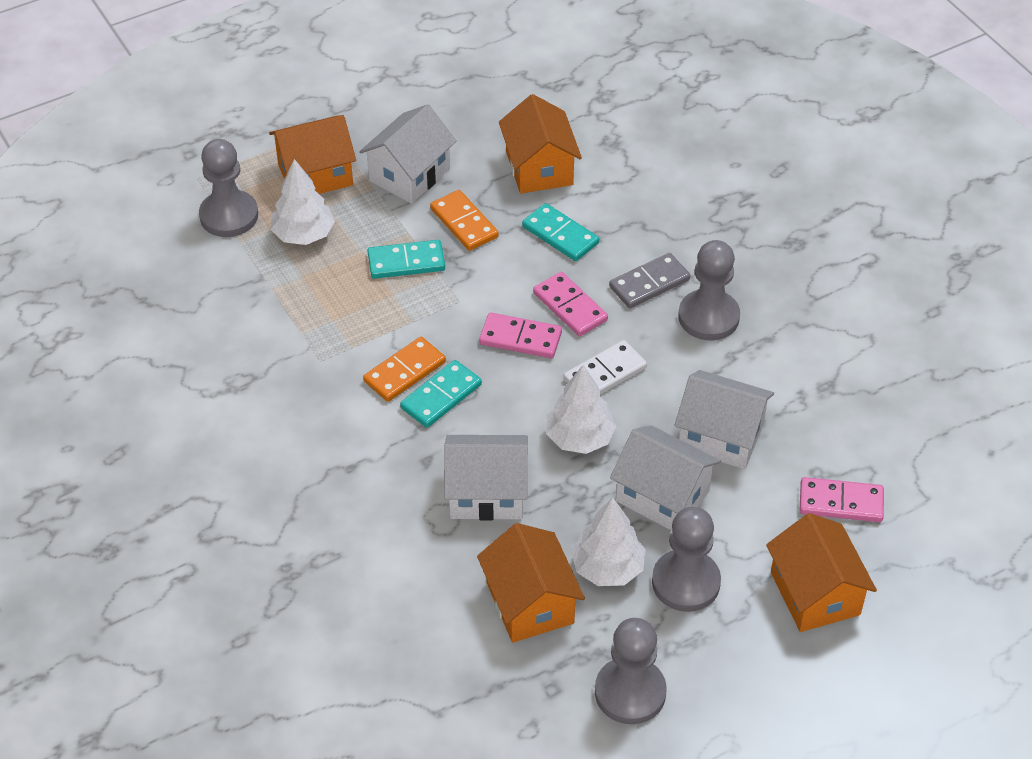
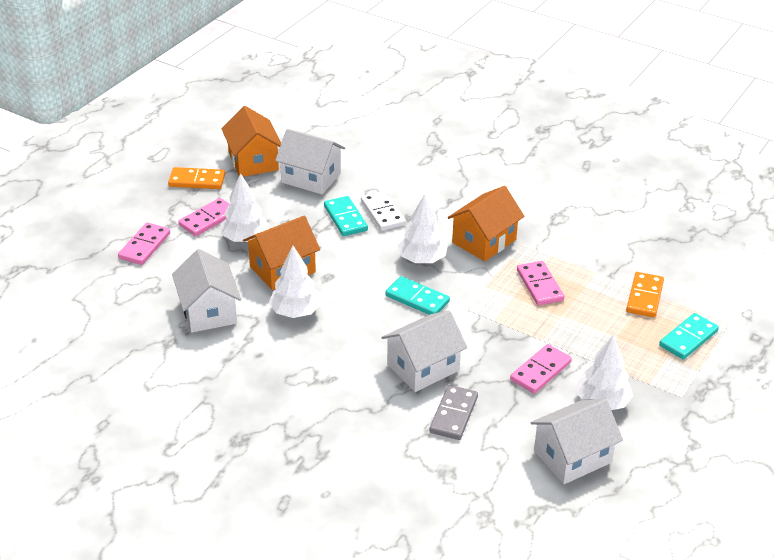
grey pawn: [199,139,258,237] [595,618,667,724] [652,507,721,612] [678,240,740,340] = 4 -> none = 0
orange house: [269,115,356,194] [477,523,585,643] [499,94,582,194] [766,513,877,632] = 4 -> [221,106,281,177] [243,216,320,290] [448,186,525,261] = 3
pink domino: [479,312,562,358] [533,272,608,336] [799,477,884,522] = 3 -> [118,222,170,265] [178,198,230,236] [510,344,572,394] [517,261,564,305] = 4
white tree: [270,159,335,245] [546,365,617,454] [571,497,646,586] = 3 -> [220,173,270,242] [269,246,322,318] [398,194,448,263] [576,334,633,410] = 4

